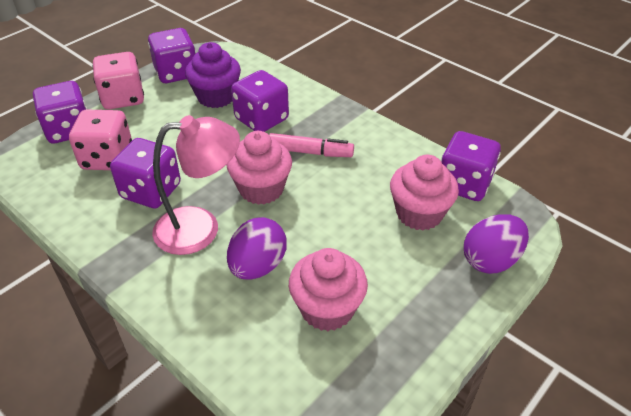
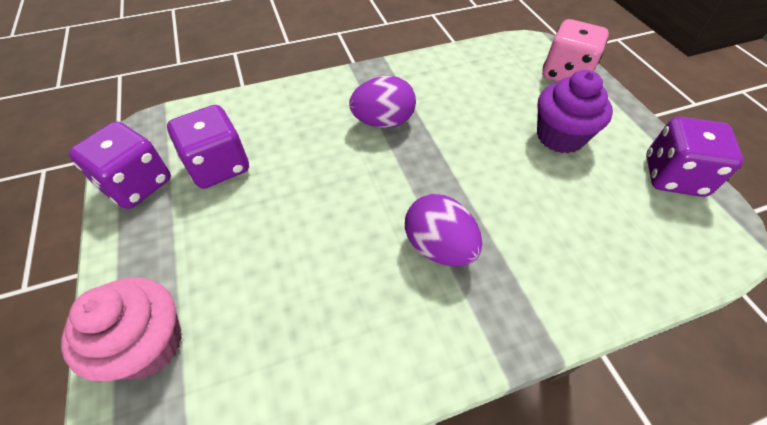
pink cupcake: [227,131,292,205] [289,248,368,331] [390,155,459,230] = 3 -> [61,277,182,381] = 1
pink dice: [69,110,132,170] [92,52,144,109] = 2 -> [542,19,609,82] = 1
pink lamp: [152,115,240,255] = 1 -> none = 0
pink marker: [269,133,354,157] = 1 -> none = 0
purple dice: [33,81,87,143] [110,138,181,208] [148,28,195,83] [231,70,289,132] [441,131,501,201] = 5 -> [68,121,171,209] [167,105,249,189] [646,117,744,197] = 3

